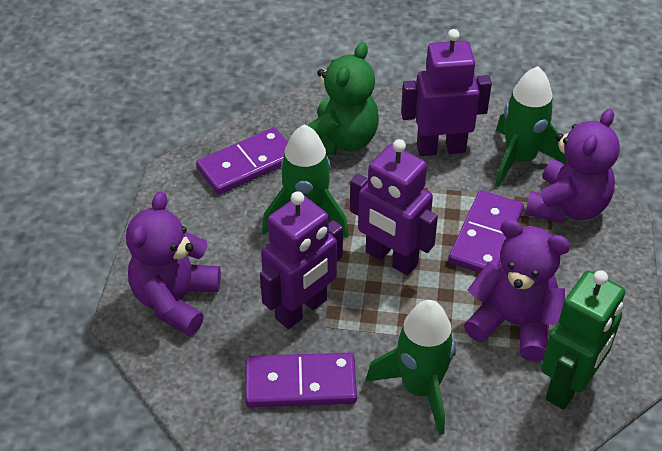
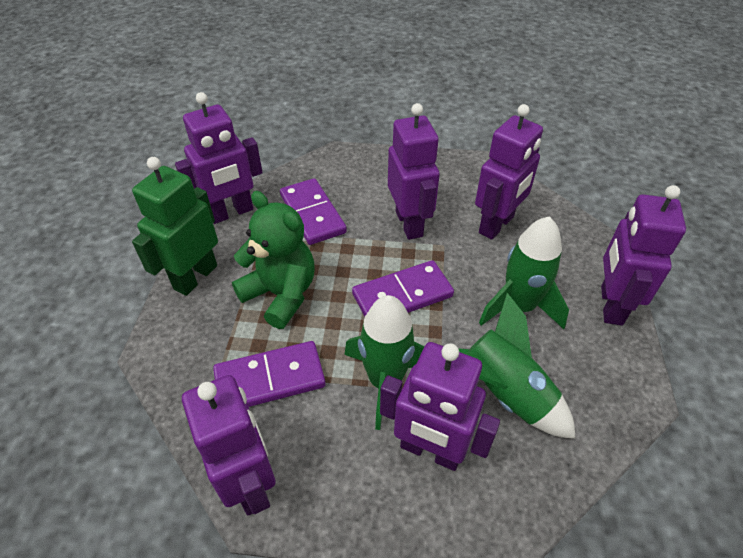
purple robot: [260,191,343,329] [350,139,438,275] [401,29,492,156] = 3 -> [175,92,263,224] [182,375,276,515] [380,342,500,471] [388,103,440,240] [475,104,543,240] [601,185,686,326] = 6
purple teddy bear: [126,191,221,336] [464,219,570,361] [525,108,620,223] = 3 -> none = 0

